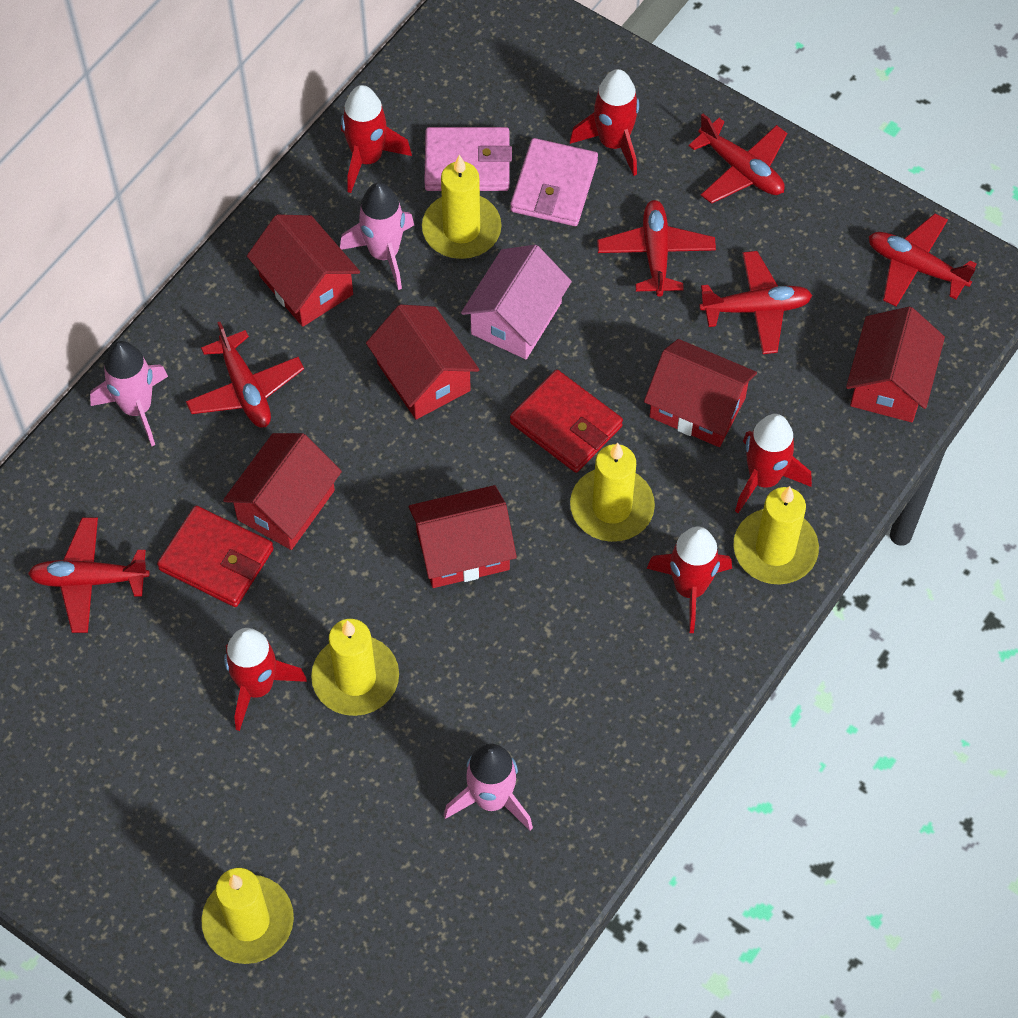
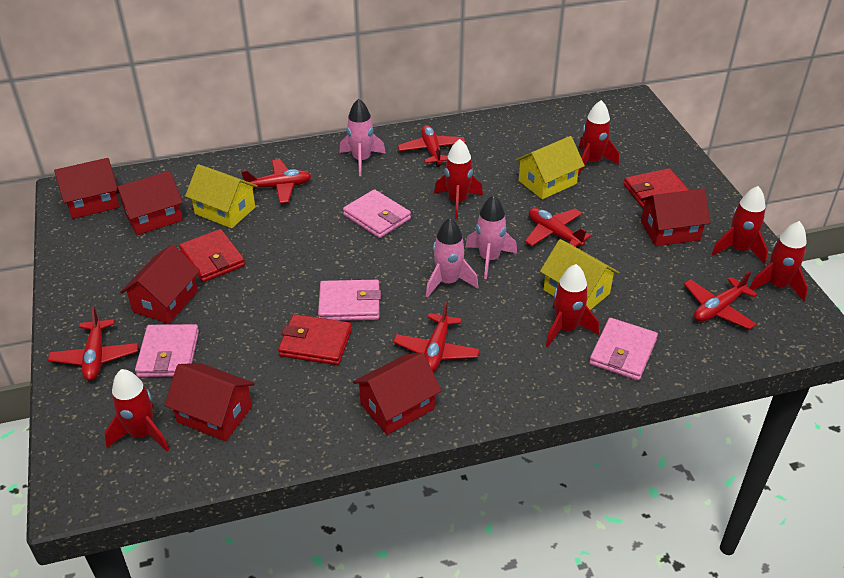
pink house: [461,245,572,359] = 1 -> none = 0
pink wallet: [424,127,512,191] [511,138,598,226] = 2 -> [135,324,199,377] [318,280,381,321] [343,189,411,238] [589,318,658,380] = 4
red rocket: [224,628,307,731] [341,85,412,193] [570,69,639,176] [646,526,732,633] [735,414,812,513] = 5 -> [104,369,169,451] [434,139,483,220] [546,264,599,347] [578,100,619,175] [712,186,768,265] [750,221,808,301] = 6
red wallet: [157,506,274,607] [510,370,623,473] = 2 -> [179,229,245,282] [278,314,352,365] [624,168,689,208] = 3
yellow candle: [201,868,294,964] [311,619,399,716] [422,155,502,259] [570,443,655,542] [733,486,819,585] = 5 -> none = 0
yellow house: none = 0 -> [185,164,258,228] [515,136,585,199] [540,239,620,310] = 3

